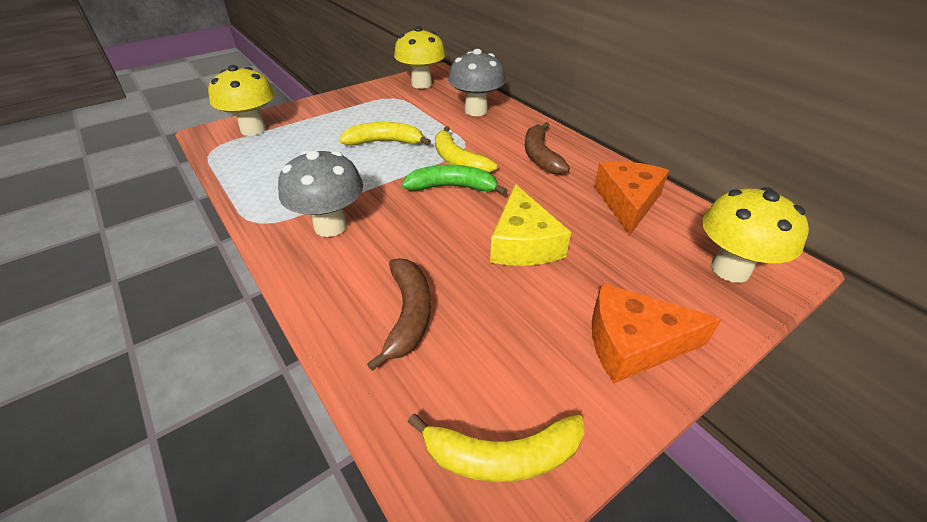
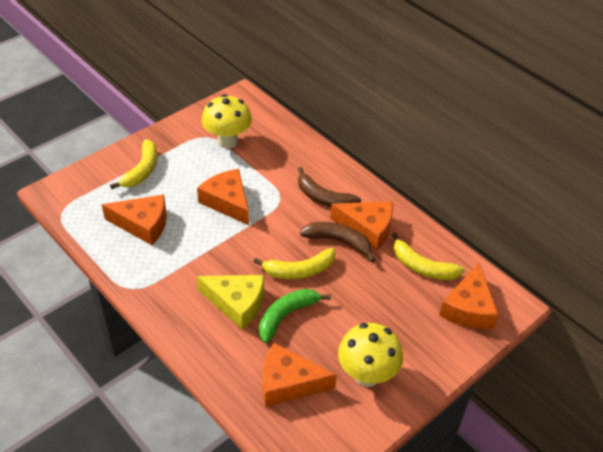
grey mushroom: [278,150,363,237] [448,49,505,116] = 2 -> none = 0
orange cheese: [592,283,722,383] [594,161,669,235] = 2 -> [102,194,167,245] [197,169,249,225] [263,343,337,407] [330,201,393,251] [439,263,499,329] = 5
yellow mushroom: [208,65,275,136] [394,26,446,89] [702,187,809,283] = 3 -> [202,94,252,148] [338,323,403,387] = 2

